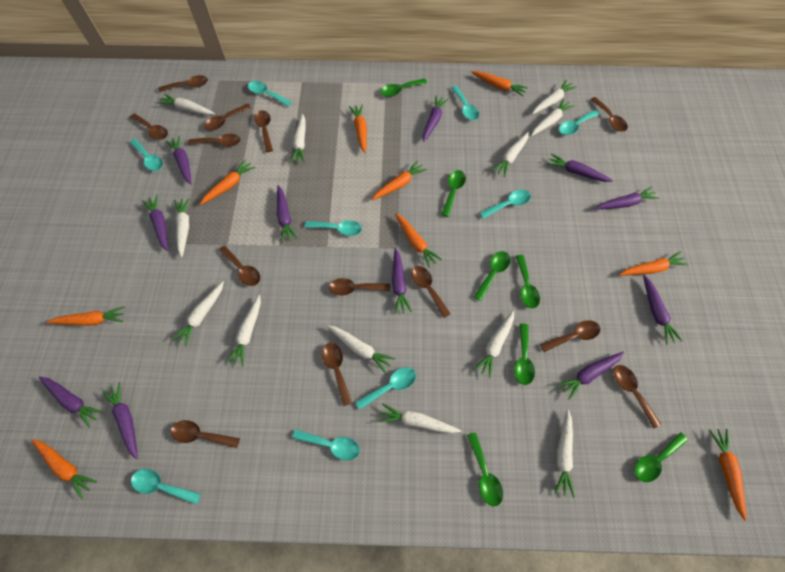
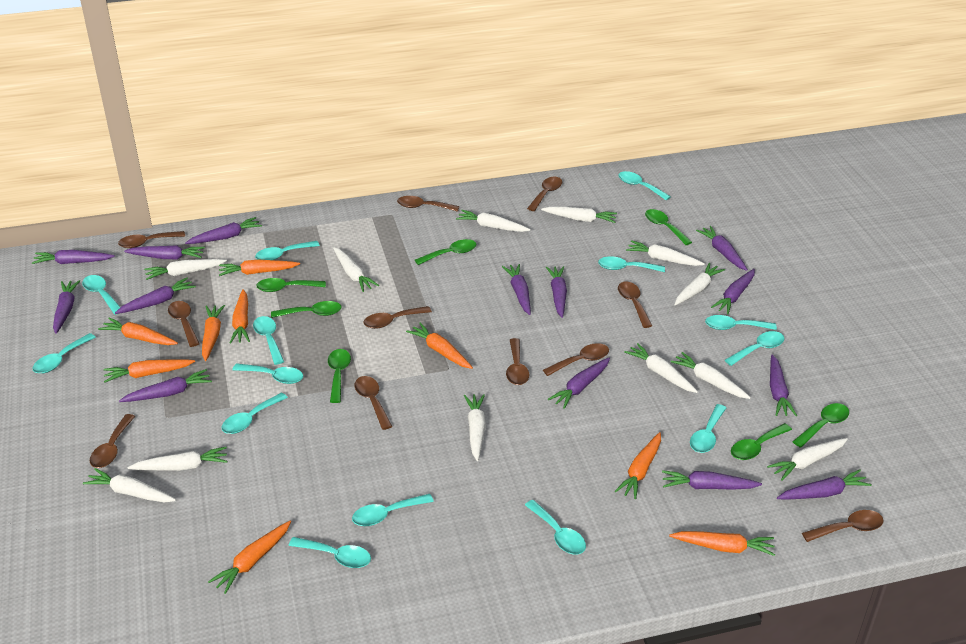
brown spoon: [130,113,168,140] [158,75,208,92] [171,420,240,448] [188,134,241,147] [204,104,251,130] [219,246,260,286] [254,110,273,152] [322,343,352,406] [329,278,390,296] [411,266,451,318] [540,320,600,352] [590,97,628,132] [613,365,661,428] = 13 -> [90,414,135,468] [118,231,185,248] [168,301,200,347] [354,376,392,430] [363,306,432,329] [397,196,459,212] [506,338,529,385] [527,177,562,211] [543,343,609,376] [618,282,652,328] [802,510,883,542] = 11
purple carrot: [39,376,103,428] [102,382,138,460] [142,195,168,251] [166,136,192,185] [277,185,298,243] [392,248,412,314] [423,96,449,142] [547,154,613,182] [557,352,624,400] [595,187,659,210] [643,275,683,345] = 11 -> [32,250,115,264] [53,280,80,334] [115,278,196,314] [119,369,212,402] [124,245,205,259] [185,217,262,244] [502,264,531,315] [546,266,567,318] [548,358,610,409] [662,470,762,490] [696,226,748,271] [711,269,755,314] [770,355,797,416] [777,470,872,500] = 14
turquoise spoon: [130,139,163,171] [131,469,201,505] [248,81,292,106] [292,429,360,461] [305,220,362,236] [356,367,416,410] [451,86,479,120] [480,190,531,219] [559,110,599,135] = 9 -> [33,333,96,374] [82,275,120,315] [222,393,288,434] [232,363,303,384] [253,316,284,365] [255,241,320,260] [288,537,371,568] [352,494,434,526] [525,500,586,555] [598,256,665,272] [618,171,671,200] [690,404,726,453] [705,315,777,330] [725,331,785,366] = 14

